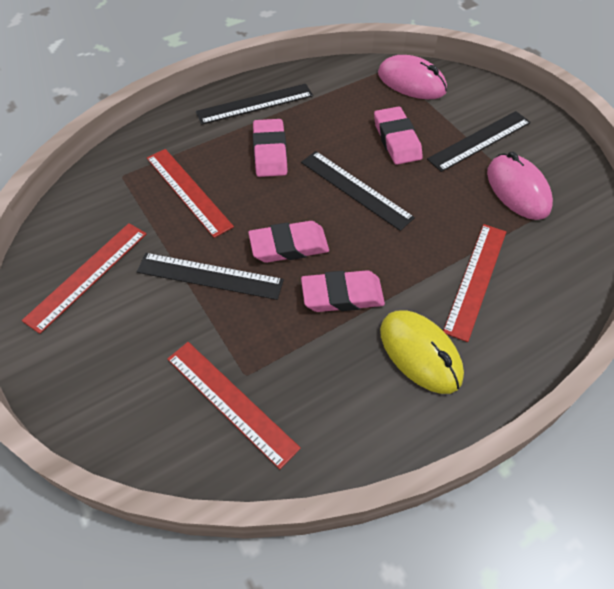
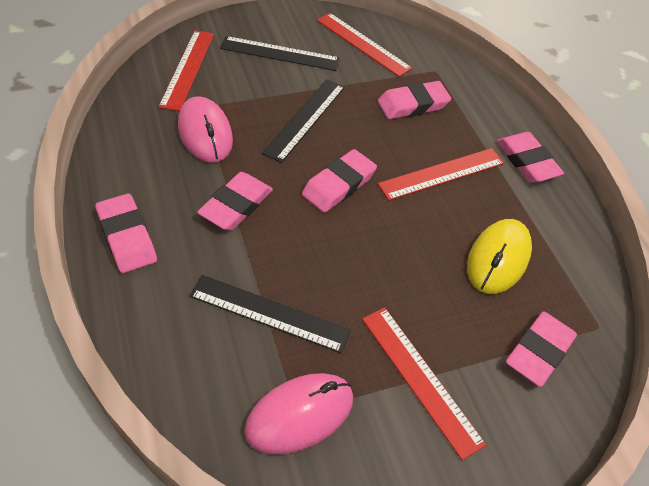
black ruler: [137,253,284,300] [196,84,313,125] [301,151,415,231] [427,111,531,172] = 4 -> [189,275,351,353] [220,36,340,71] [262,79,345,163] = 3
pink eraser: [248,221,329,263] [253,119,288,177] [301,270,385,312] [374,106,423,165] = 4 -> [95,193,157,273] [197,172,273,231] [302,149,377,213] [378,81,451,119] [497,132,564,183] [506,312,577,387] = 6

